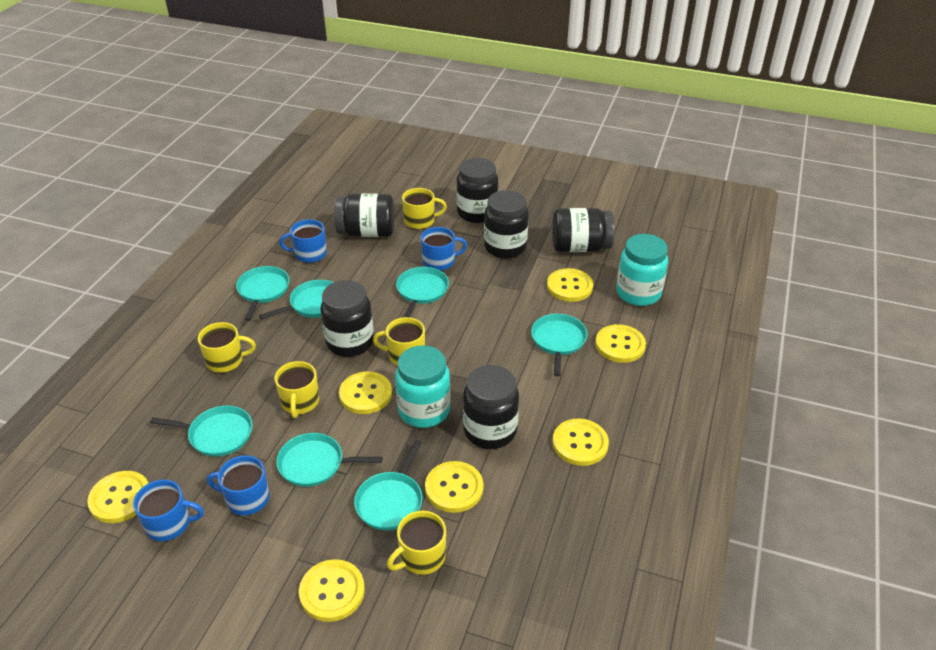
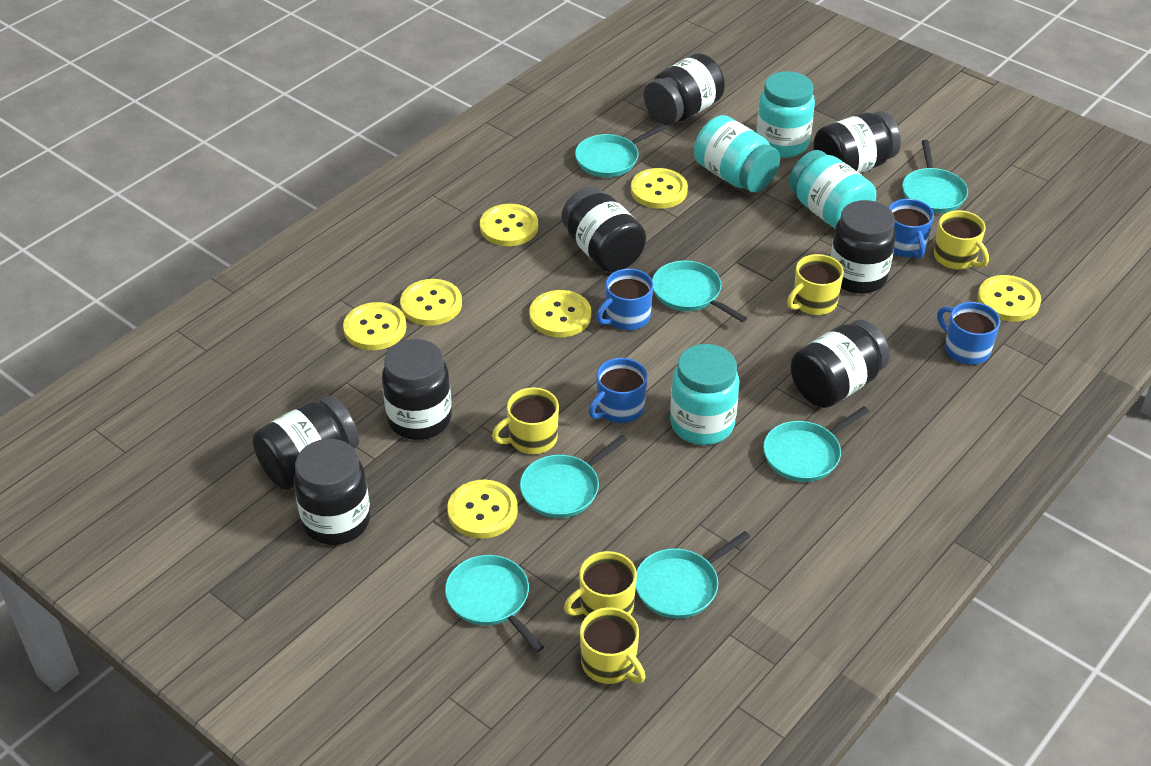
black jar: [321,280,374,357] [334,194,394,237] [457,158,498,223] [463,365,519,449] [484,190,529,258] [552,208,615,252] = 6 -> [252,396,359,490] [294,439,371,545] [382,339,452,440] [562,187,646,272] [644,53,725,125] [791,320,890,408] [813,111,901,173] [830,200,896,294] = 8
turquoise jar: [395,345,451,428] [616,234,668,306] = 2 -> [670,344,739,445] [694,115,780,193] [756,71,815,158] [789,150,876,229] = 4

